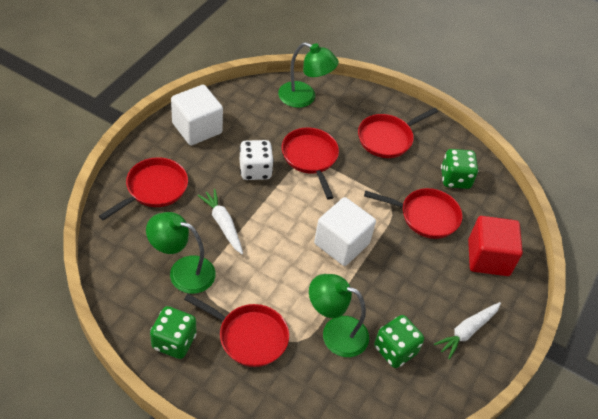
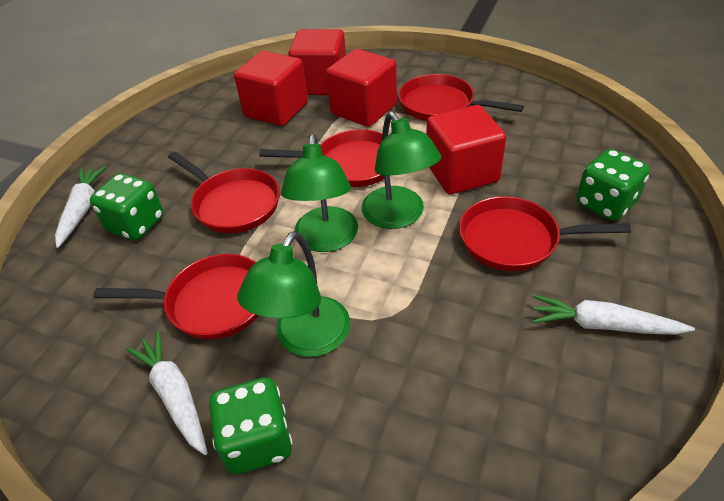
red cube: [468,216,523,276] = 1 -> [234,51,308,126] [288,29,346,95] [326,49,397,127] [426,105,506,194] = 4
white carrot: [197,189,243,254] [434,302,501,359] = 2 -> [55,166,106,248] [126,330,208,455] [532,295,695,335] = 3
white cube: [171,85,223,145] [314,197,376,266] = 2 -> none = 0
white dice: [240,140,274,180] = 1 -> none = 0

